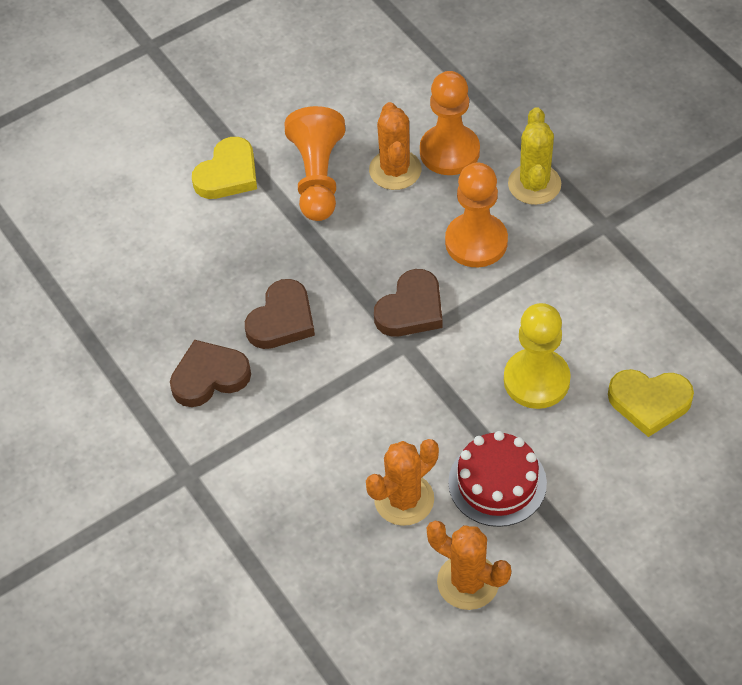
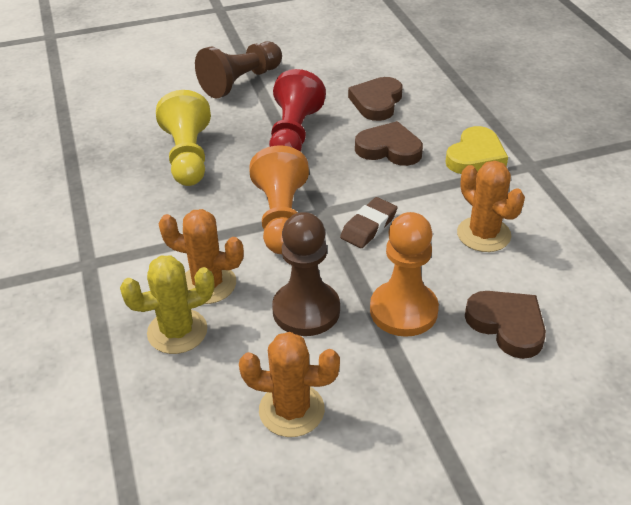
brown eraser: none = 0 -> [340,197,397,248] = 1
brown pawn: none = 0 -> [195,41,282,99] [272,212,340,336] = 2
orange pawn: [285,106,345,221] [420,71,480,175] [445,163,508,267] = 3 -> [250,145,309,254] [370,212,439,337] = 2
red cake: [448,431,547,527] = 1 -> none = 0
red pawn: none = 0 -> [269,69,326,152] = 1
yellow heart: [192,137,257,199] [608,369,694,437] = 2 -> [445,126,508,174] = 1

